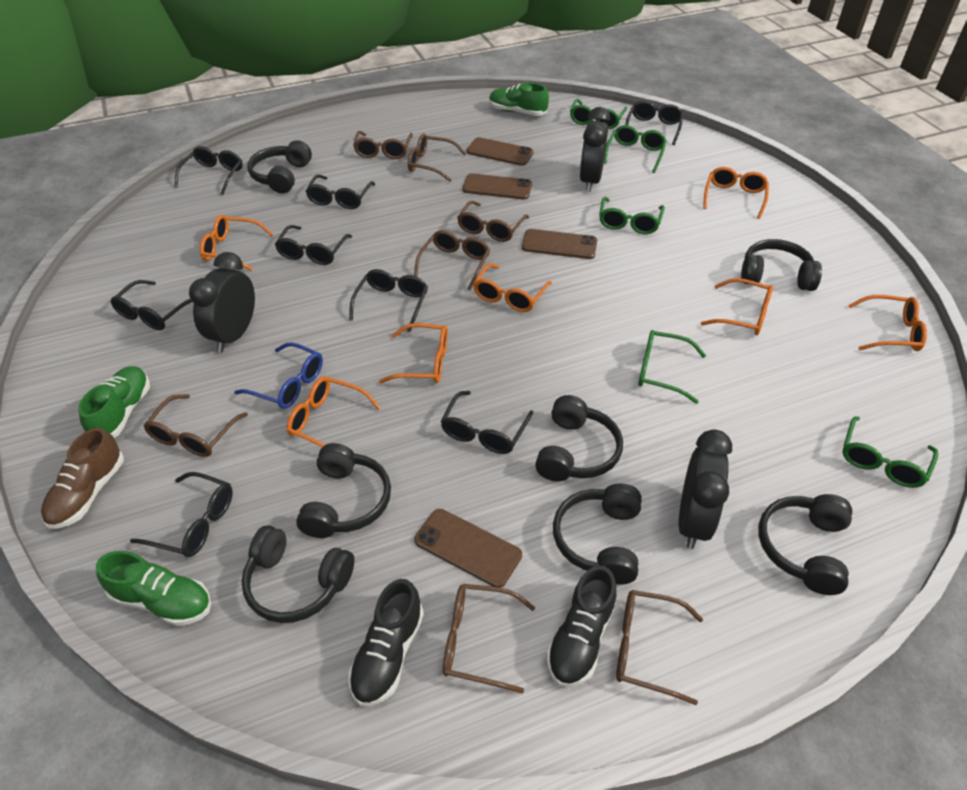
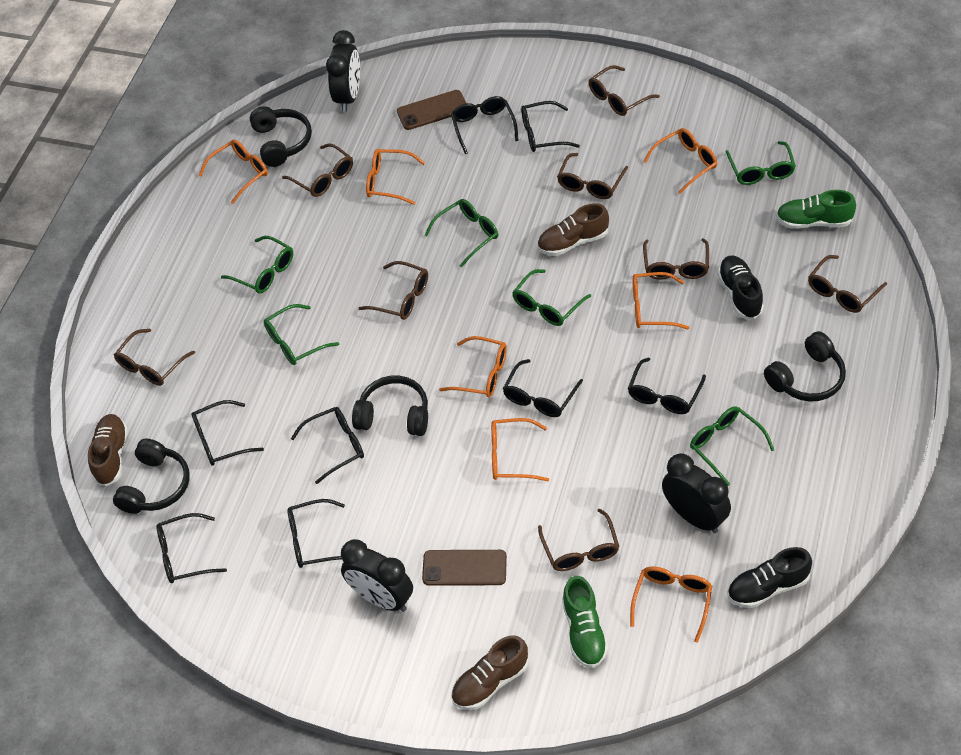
black headphones: [241,525,354,623] [247,140,312,194] [296,443,391,538] [535,395,623,482] [553,483,642,585] [741,239,822,291] [758,494,852,595] = 7 -> [113,439,190,514] [250,106,312,167] [352,376,428,436] [764,331,846,402] = 4
blue glasses: [235,342,323,409] = 1 -> none = 0
brown glasses: [144,394,248,457] [353,131,413,159] [408,134,466,182] [414,230,490,291] [443,584,535,694] [457,201,529,242] [616,590,703,705] = 7 -> [114,329,195,386] [282,143,353,197] [359,261,428,320] [538,509,619,571] [557,153,628,199] [589,65,660,116] [643,238,709,280] [808,255,887,313] = 8
brown phone: [414,509,522,588] [462,173,532,200] [467,137,534,166] [522,229,597,259] = 4 -> [397,90,467,130] [422,550,507,586] = 2
brown shoe: [41,428,124,529] = 1 -> [88,414,128,486] [451,635,529,710] [537,203,609,256] = 3
green glasses: [570,99,627,129] [599,197,665,234] [604,125,667,173] [638,330,706,404] [842,416,938,488] = 5 -> [221,236,293,294] [264,304,339,365] [425,199,498,268] [512,269,591,326] [690,406,774,486] [726,141,796,185] = 6
green shoe: [78,366,150,438] [96,551,211,626] [489,83,549,116] = 3 -> [562,576,608,668] [776,190,856,229] = 2

